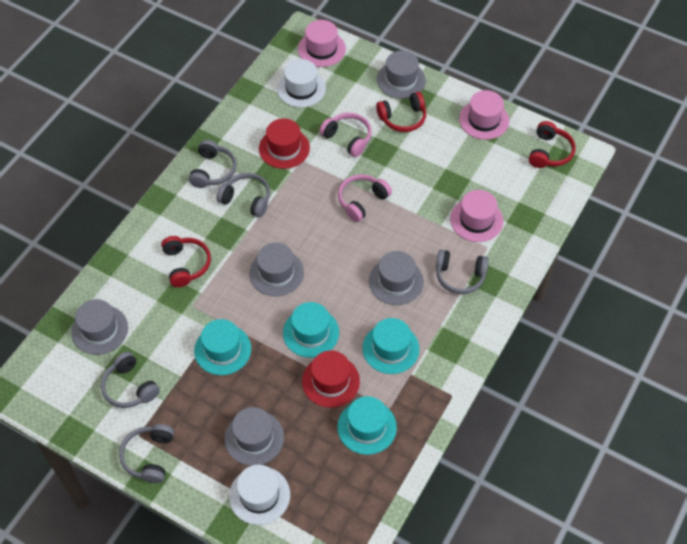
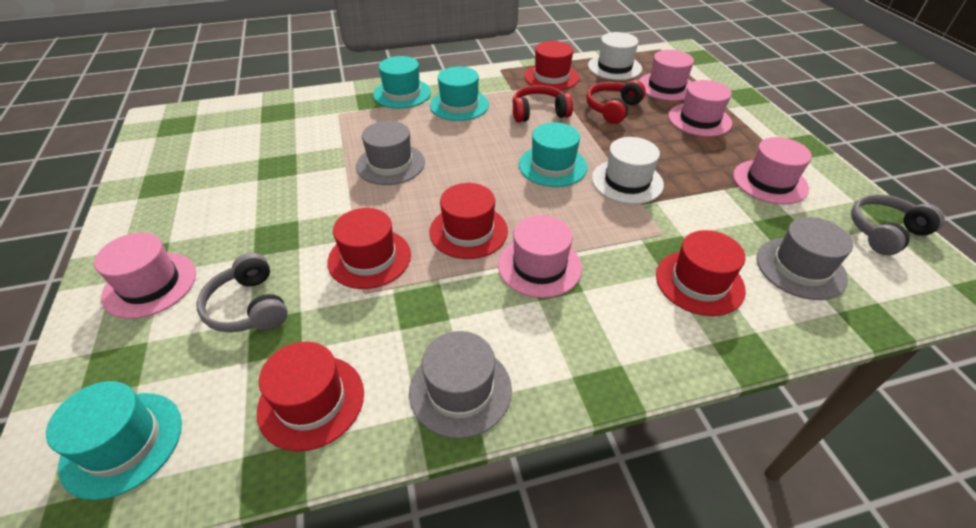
grey hat: [71,299,128,355] [224,407,284,466] [249,243,304,296] [369,251,424,305] [377,51,426,99] = 5 -> [356,121,425,185] [409,331,512,438] [756,217,853,300] = 3
grey headphones: [101,352,160,408] [119,424,174,483] [189,140,237,188] [217,173,270,217] [436,249,489,294] = 5 -> [196,252,288,332] [851,194,945,255] = 2
pink hat: [298,20,346,67] [450,190,503,242] [459,90,509,140] = 3 -> [94,232,196,319] [498,215,582,298] [639,50,694,101] [668,80,732,137] [733,137,812,204] = 5
pink headphones: [319,113,371,157] [338,174,392,222] = 2 -> none = 0
red hat: [259,118,310,169] [302,351,360,408] = 2 -> [257,342,364,451] [327,208,411,289] [429,183,508,259] [524,41,579,90] [656,230,746,316] = 5
red headphones: [161,236,211,287] [376,92,426,132] [529,121,576,168] = 3 -> [512,85,573,123] [586,80,646,124] = 2

